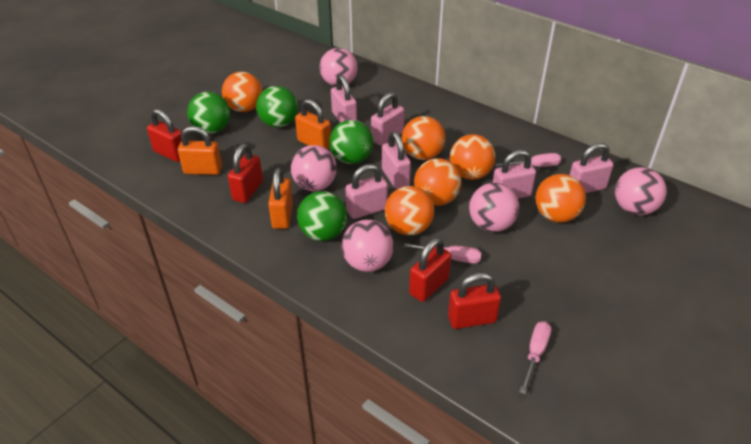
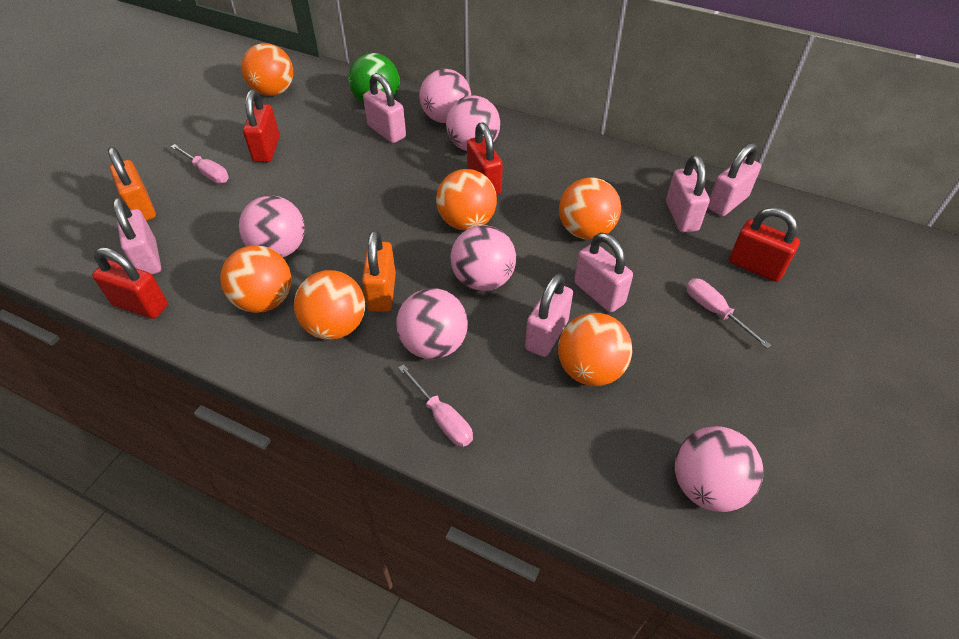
green ball: [187,92,230,134] [256,86,298,128] [297,191,347,241] [329,120,373,164] = 4 -> [348,53,400,104] = 1
orange padlock: [178,126,222,175] [268,168,293,229] [295,99,331,149] = 3 -> [108,147,156,221] [362,230,396,312] = 2
pink ball: [291,145,337,191] [320,48,358,86] [342,220,394,272] [469,183,519,232] [615,167,667,215] = 5 -> [239,195,305,257] [396,288,468,359] [419,69,471,123] [446,95,500,151] [451,225,516,291] [675,426,763,512] = 6

